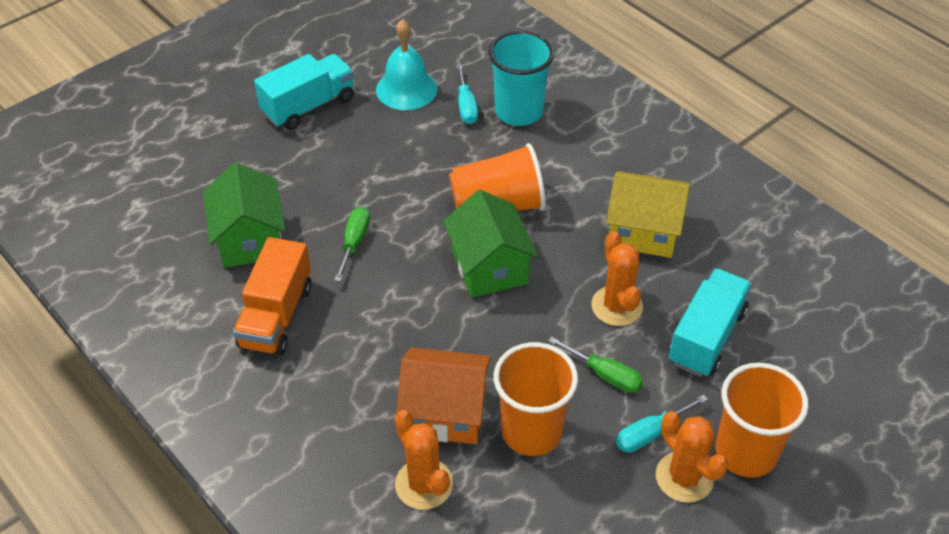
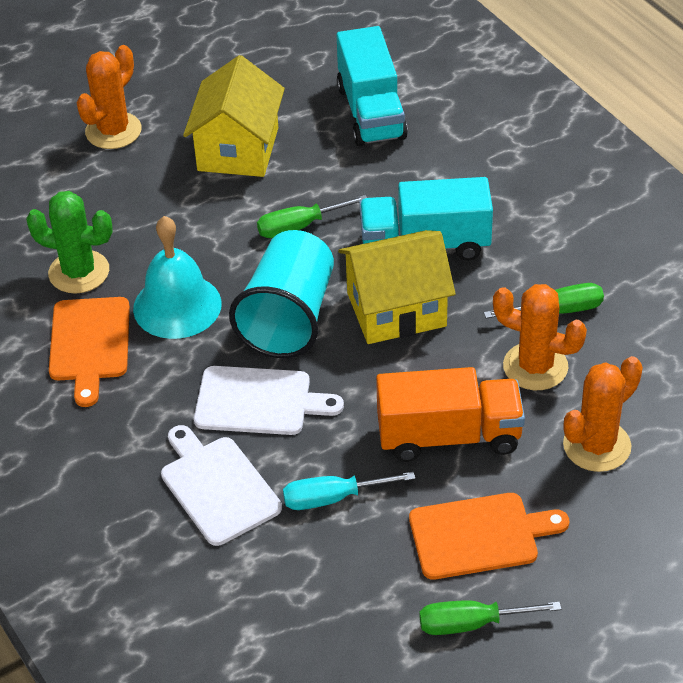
green cactus: none = 0 -> [26,191,113,294] = 1
green house: [203,162,286,268] [443,190,538,298] = 2 -> none = 0
green screwdriver: [334,207,370,282] [548,336,643,393] = 2 -> [257,195,367,238] [420,600,561,635] [484,283,604,319] = 3
orange cup: [449,143,546,211] [494,342,578,456] [715,363,809,478] = 3 -> none = 0
orange cutting board: none = 0 -> [49,297,130,407] [409,493,569,579] = 2
orange house: [396,347,491,444] = 1 -> none = 0
turquoise screwdriver: [456,64,478,124] [616,395,708,452] = 2 -> [283,472,415,510] = 1
white cutting board: none = 0 -> [161,425,282,546] [194,366,344,435] = 2
yellow house: [606,171,690,258] = 1 -> [183,55,285,177] [338,230,456,344] = 2

